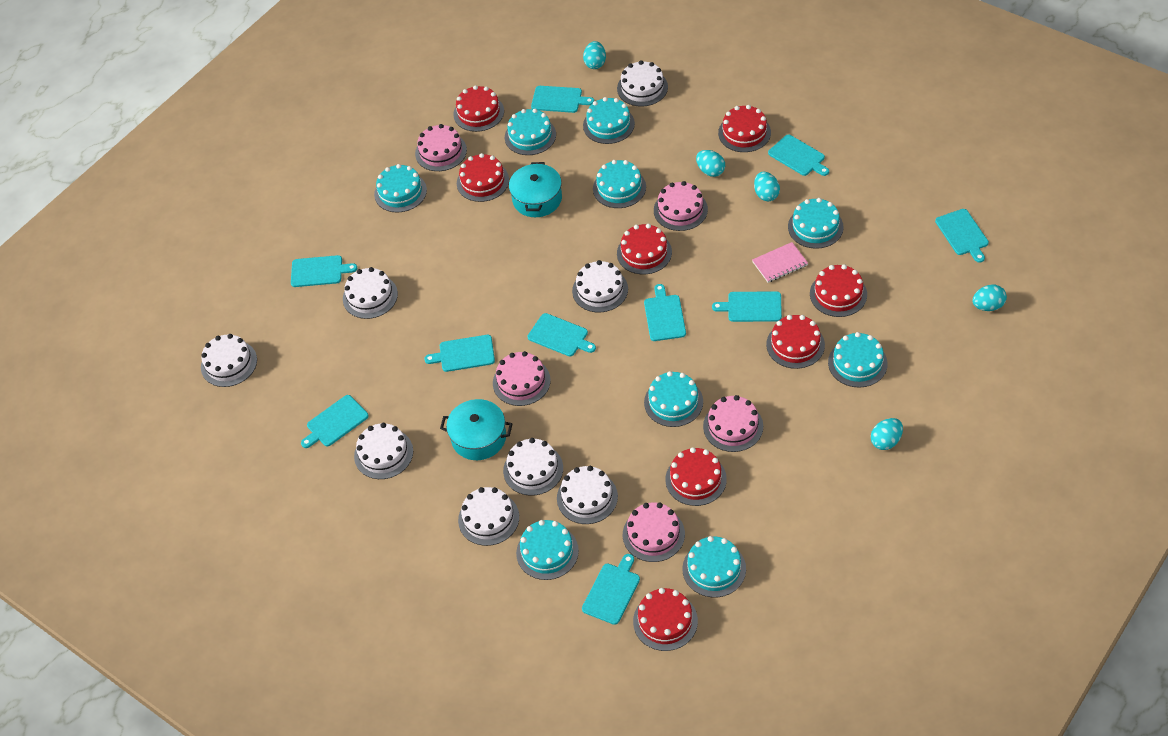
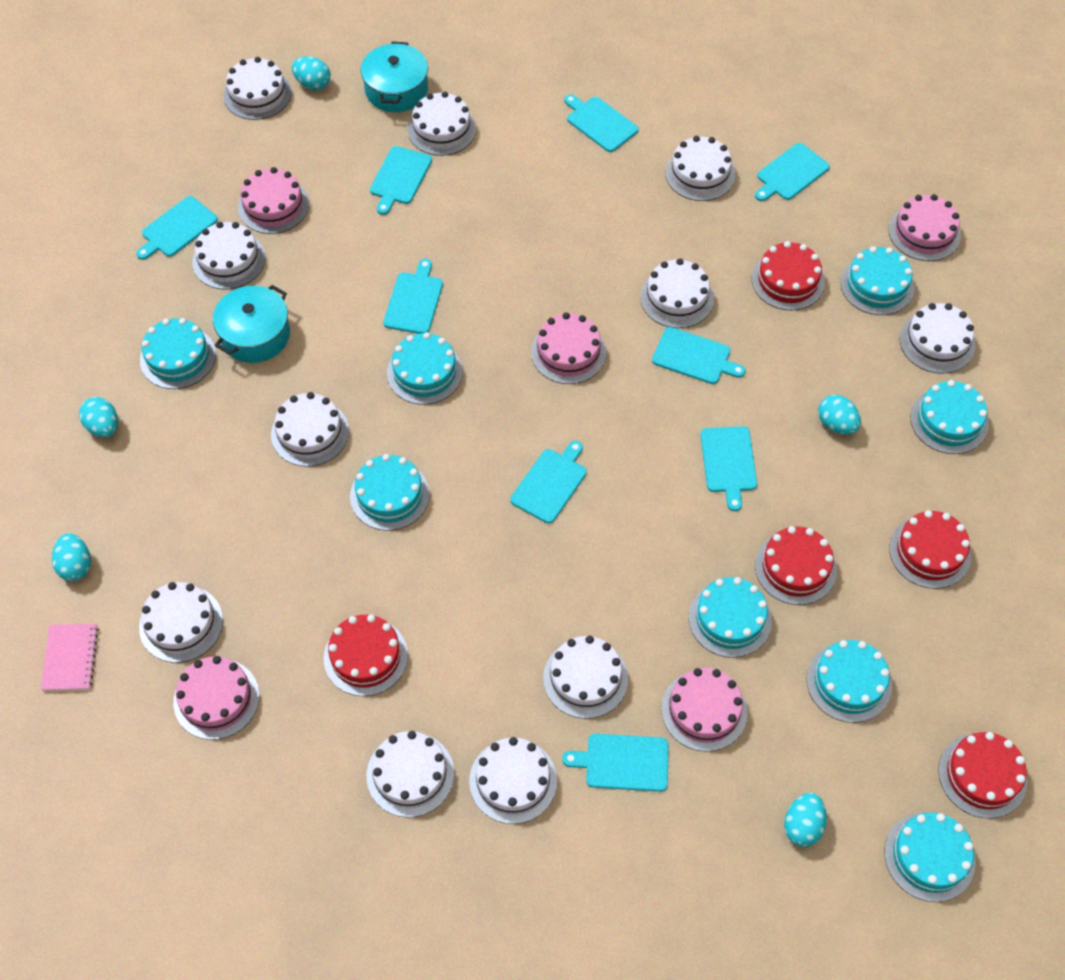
red cake: [453,85,504,132] [457,153,509,202] [617,224,672,274] [633,588,698,651] [665,447,727,506] [718,105,771,152] [766,315,825,369] [810,264,867,317] = 8 -> [324,615,408,696] [752,241,825,310] [755,526,837,605] [889,510,971,589] [938,732,1027,819] = 5
turquoise cake: [374,164,427,213] [505,109,556,155] [516,520,579,580] [583,97,635,144] [593,160,646,208] [644,371,703,427] [682,536,746,598] [788,198,844,249] [828,332,888,388] = 9 -> [140,318,216,389] [350,454,430,531] [387,332,463,405] [689,577,772,658] [807,640,892,723] [840,246,914,315] [885,812,976,902] [910,380,989,454] = 8
turquoise cutting board: [291,255,357,287] [301,395,369,448] [424,335,495,372] [528,313,596,357] [531,86,594,113] [582,554,640,625] [644,284,686,341] [712,291,782,322] [768,135,829,176] [935,209,989,263] = 10 -> [136,196,218,260] [370,146,432,215] [383,259,443,334] [510,441,587,524] [562,734,669,792] [564,94,639,152] [652,327,746,384] [700,426,757,511] [755,143,830,201] = 9
white cake: [201,334,257,387] [343,267,398,319] [354,423,413,479] [458,487,519,546] [503,438,563,496] [557,466,618,524] [572,260,628,312] [617,60,668,107] = 8 -> [139,582,223,663] [192,222,265,289] [223,57,291,120] [271,392,349,467] [367,731,454,818] [408,92,476,156] [469,737,557,824] [543,636,628,719] [640,258,714,328] [665,136,735,201] [900,303,975,374] = 11

